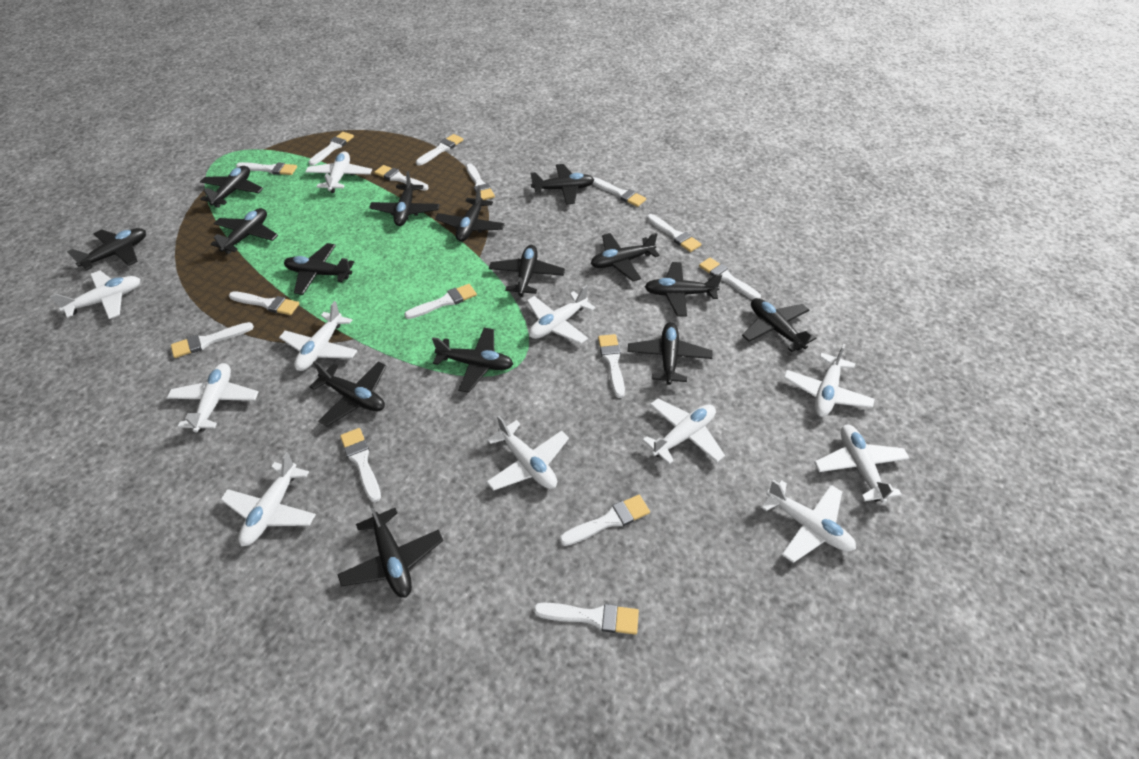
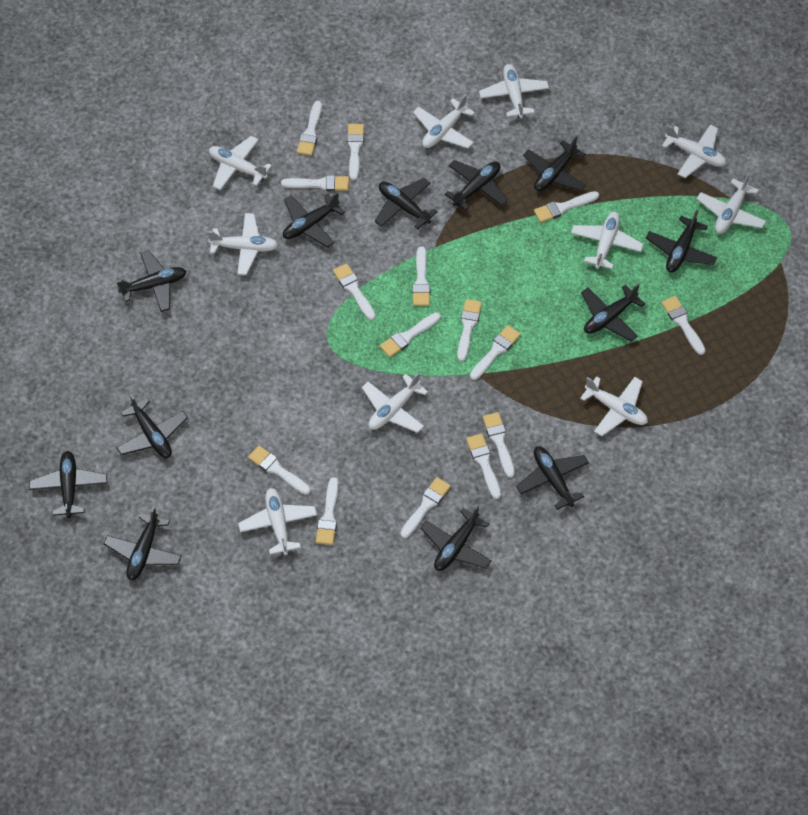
black plane: [67,228,146,270] [200,166,263,208] [210,208,278,254] [284,243,354,295] [309,361,387,427] [337,502,443,597] [369,171,439,226] [432,328,513,393] [435,186,505,242] [489,245,565,297] [530,164,594,205] [591,233,660,281] [628,322,712,385] [645,262,722,317] [742,298,816,352] = 15 -> [29,451,107,518] [104,506,181,581] [116,250,186,312] [116,395,188,458] [283,192,345,248] [375,178,438,229] [420,505,492,571] [445,160,508,210] [516,446,589,510] [523,136,586,191] [581,284,645,341] [646,210,717,273] = 12
white plane: [50,270,140,319] [167,363,259,432] [220,452,316,546] [279,301,358,371] [305,151,372,193] [486,415,569,491] [527,285,595,344] [643,398,725,464] [761,479,856,563] [784,344,875,417] [814,425,910,503] = 11 -> [207,213,278,275] [209,136,272,190] [238,488,317,555] [362,372,428,433] [413,94,475,148] [479,64,549,118] [571,212,644,269] [580,376,648,436] [662,125,726,178] [697,173,766,234] = 10

